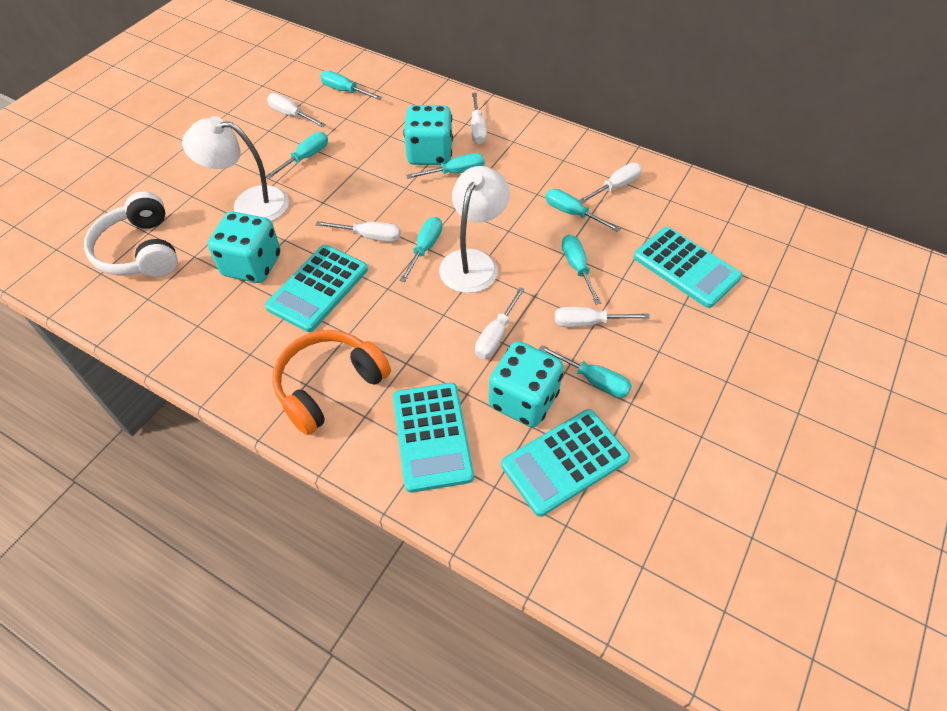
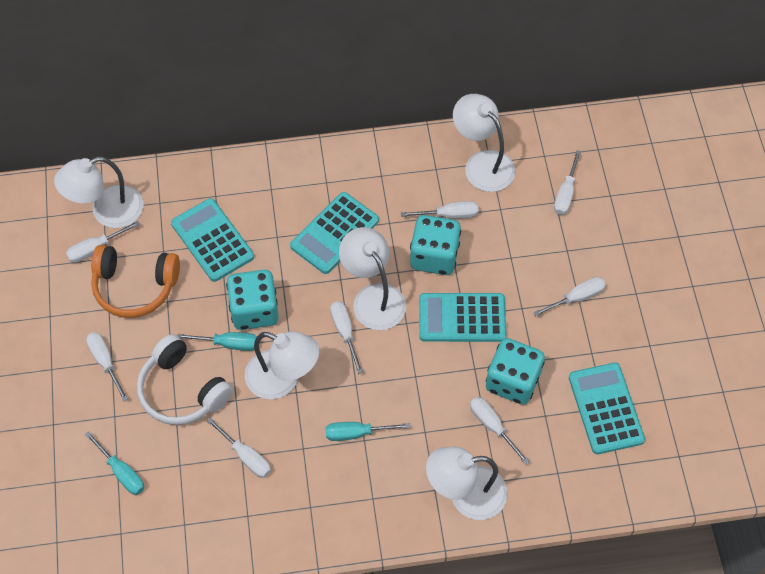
turquoise screwdriver: [266,132,328,179] [320,71,382,100] [400,217,442,282] [406,153,485,179] [539,345,632,398] [545,189,621,232] [562,235,601,304] = 7 -> [85,431,144,495] [177,332,257,351] [325,422,410,441] = 3
white lamp: [182,116,289,221] [439,166,510,293] = 2 -> [54,156,144,228] [245,331,319,399] [339,227,406,330] [426,446,508,520] [453,94,516,192] = 5
white screwdriver: [267,93,326,127] [316,221,401,242] [471,93,487,144] [475,287,525,359] [555,307,650,327] [579,163,642,204] = 6 -> [66,221,140,263] [86,332,128,402] [207,417,271,478] [330,301,363,374] [401,201,479,219] [470,397,530,465] [533,277,606,317] [554,150,581,215] = 8

